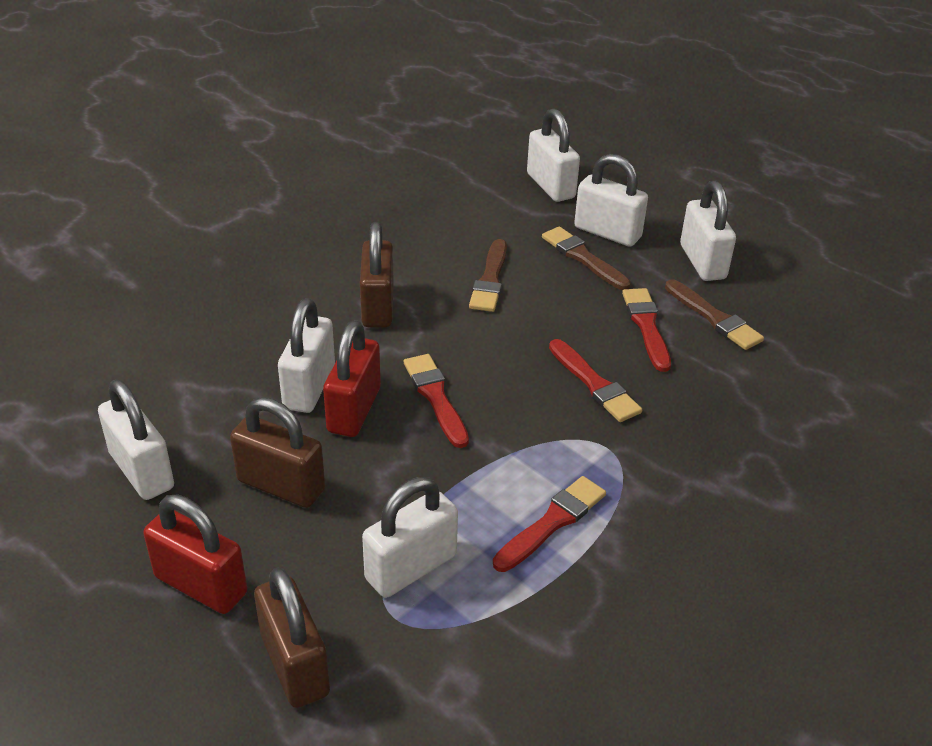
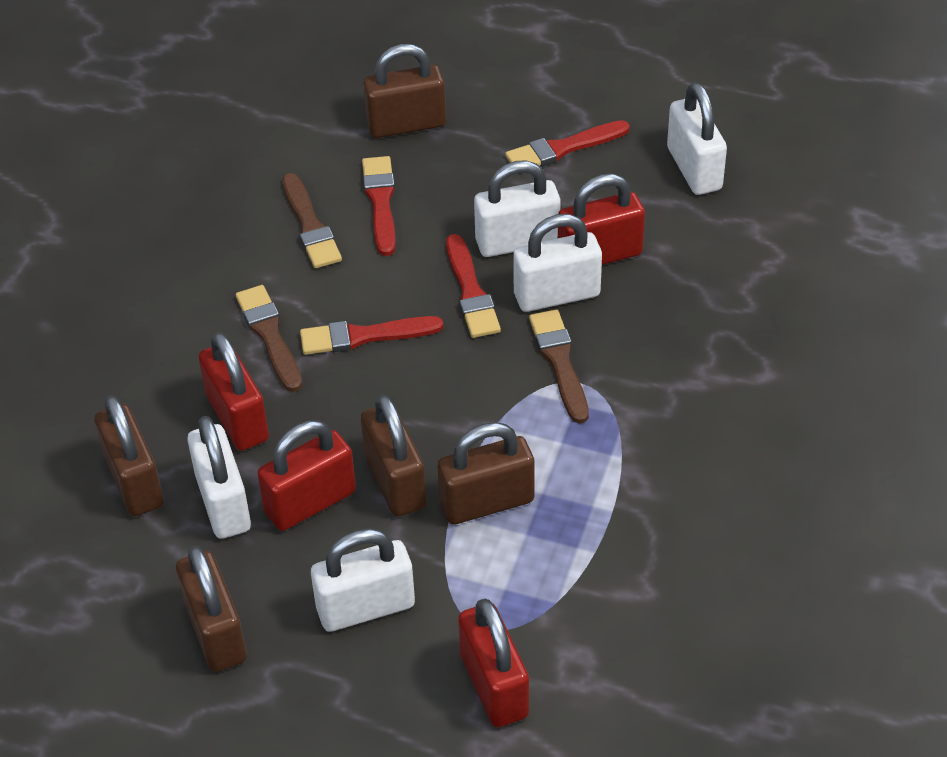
brown padlock: [230,397,325,508] [254,567,330,708] [360,222,394,327] = 3 -> [94,395,164,516] [176,545,247,672] [361,394,427,517] [363,44,446,138] [437,422,535,525] = 5
red padlock: [143,494,247,614] [323,320,381,437] = 2 -> [199,332,269,451] [257,420,356,531] [458,599,529,727] [558,174,645,265] = 4
white padlock: [98,380,174,500] [278,298,335,413] [362,477,458,598] [527,108,580,202] [574,154,648,247] [680,181,736,281] = 6 -> [187,416,251,539] [311,529,415,632] [474,161,561,257] [513,214,602,312] [667,83,727,195] = 5

